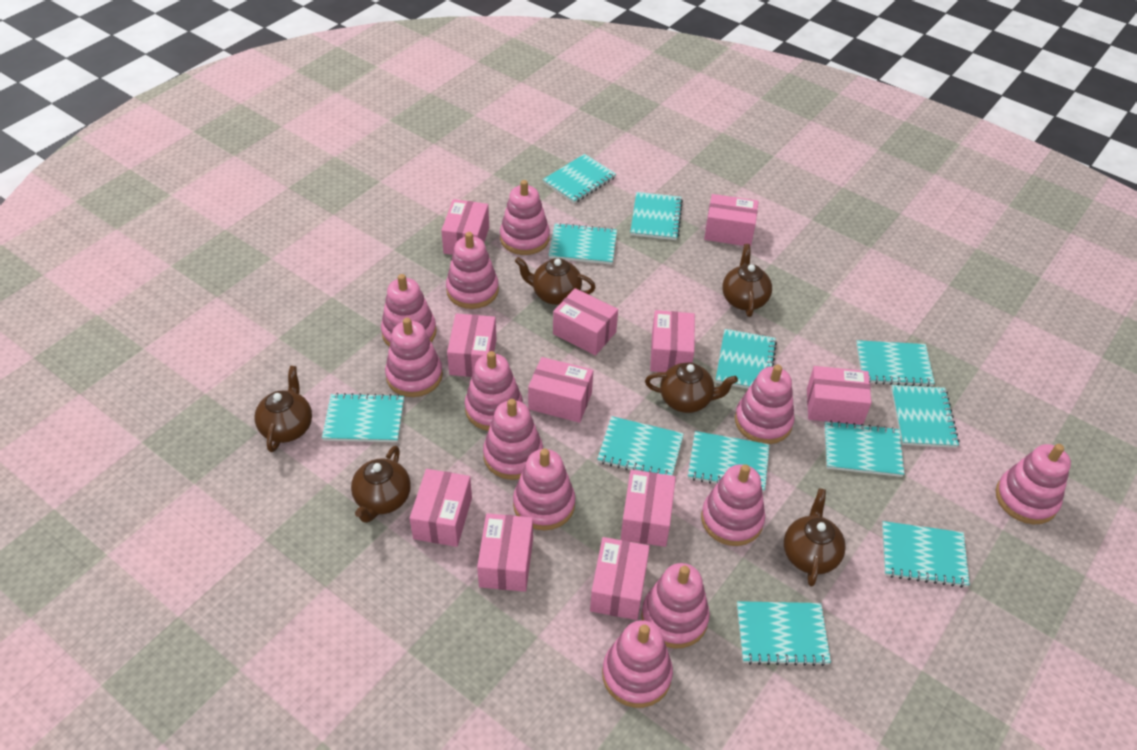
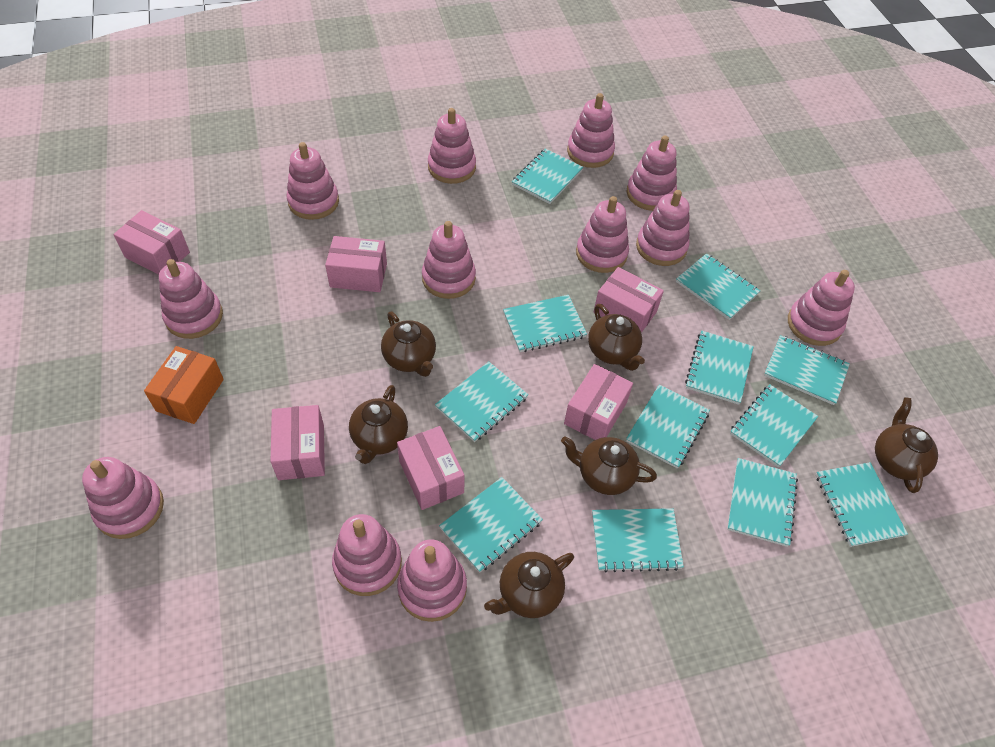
orange box: none = 0 -> [144,346,224,424] = 1
pink box: [410,469,472,547] [441,199,489,255] [447,313,497,377] [477,513,533,592] [528,357,593,423] [553,288,618,356] [590,537,650,620] [621,470,676,547] [650,310,695,372] [704,194,759,247] [807,366,872,425] = 11 -> [113,210,190,275] [270,405,325,480] [325,236,387,292] [397,426,465,510] [564,364,633,440] [593,267,664,333] = 6

